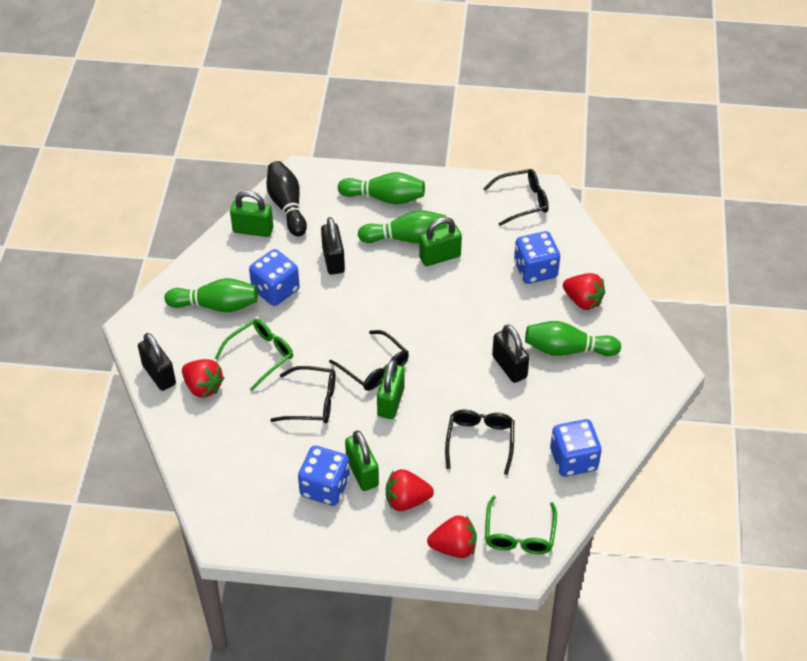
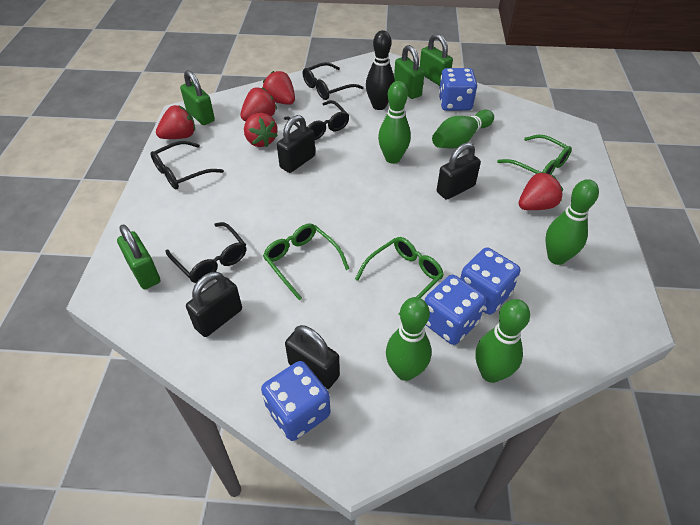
black padlock: [138,333,176,391] [321,217,345,275] [492,324,530,383] = 3 -> [186,272,242,337] [277,115,315,173] [285,325,340,389] [437,142,481,200] = 4
green bowling pin: [165,278,258,312] [338,172,425,205] [358,210,448,243] [525,321,621,356] = 4 -> [378,81,411,164] [386,297,432,381] [432,110,494,149] [476,299,530,383] [545,179,599,265] = 5
green glasses: [215,319,293,391] [485,496,557,554] = 2 -> [263,223,349,300] [355,237,444,316] [497,135,572,175] = 3
red strawberry: [182,359,224,398] [386,469,434,511] [427,515,477,558] [563,273,605,310] = 4 -> [156,105,195,139] [240,88,277,121] [244,113,278,147] [263,71,295,105] [519,172,563,210] = 5

